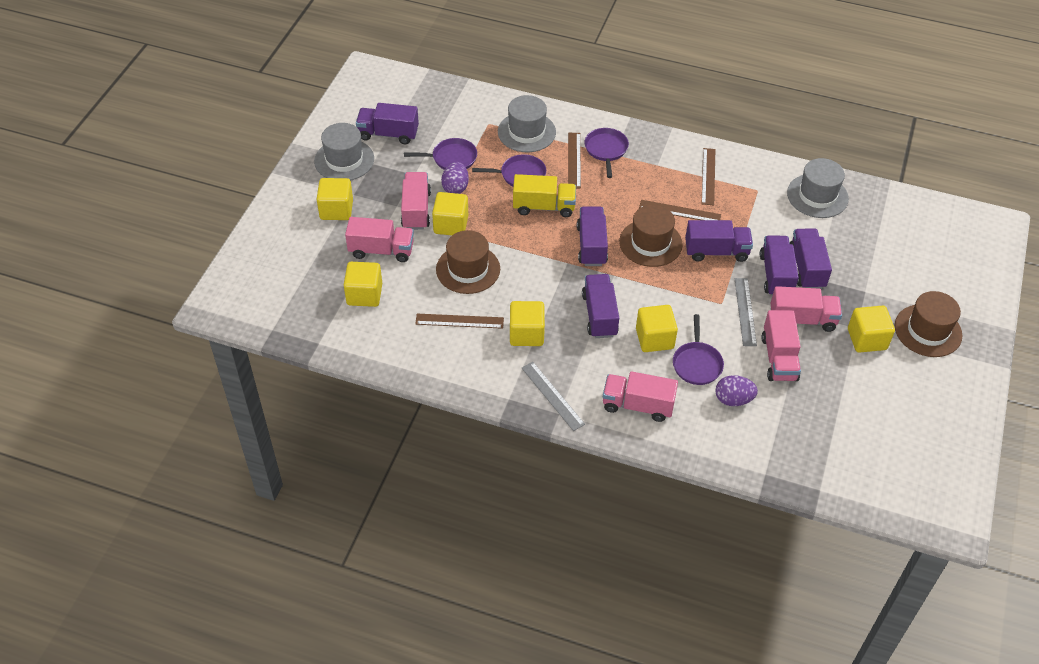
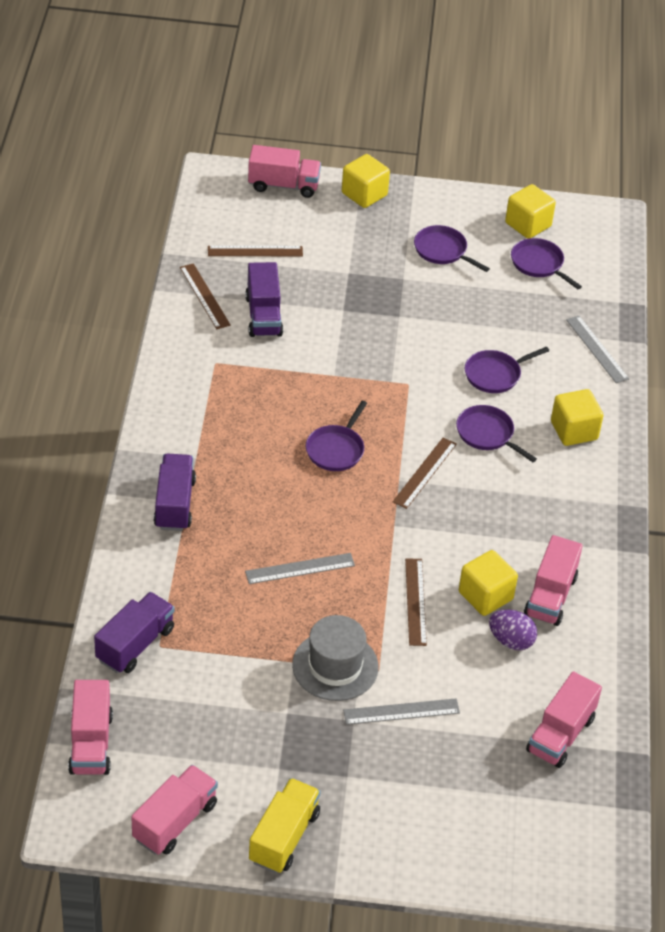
brown hat: [436,230,500,294] [619,205,683,267] [895,291,962,357] = 3 -> none = 0
grey hat: [314,123,374,180] [498,95,556,152] [787,158,849,218] = 3 -> [292,615,379,701] = 1
grey ruler: [522,362,585,431] [735,278,757,346] = 2 -> [245,553,355,584] [343,698,460,725] [566,316,629,383] = 3
purple egg: [441,162,469,194] [715,375,758,406] = 2 -> [489,610,537,650] = 1
purple pan: [404,138,477,170] [472,154,546,186] [585,128,629,178] [673,314,724,385] = 4 -> [306,401,367,471] [414,225,490,272] [456,405,537,462] [465,346,549,393] [511,238,582,289] = 5
purple truck: [356,103,419,145] [577,207,608,266] [582,274,619,338] [685,220,753,262] [760,235,799,296] [790,228,832,289] = 6 -> [94,592,175,673] [154,453,196,531] [245,262,283,337] = 3
yellow cube: [317,178,353,220] [344,262,382,307] [432,192,468,235] [510,301,545,346] [636,305,678,352] [848,306,895,353] = 6 -> [342,154,390,208] [459,550,518,616] [505,184,556,239] [551,389,603,446] = 4

